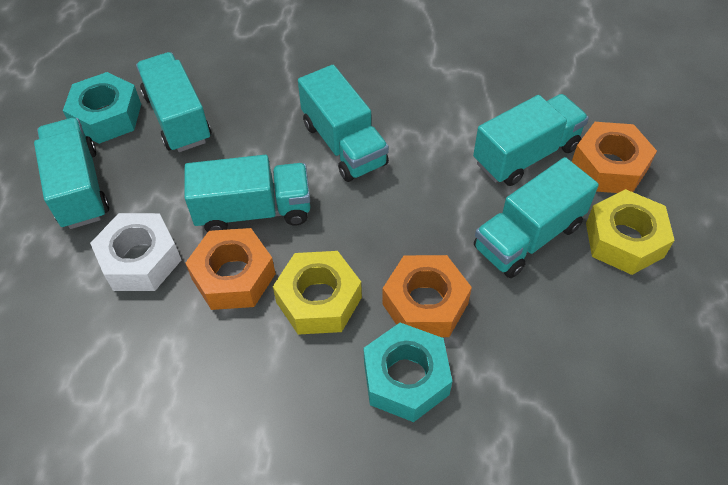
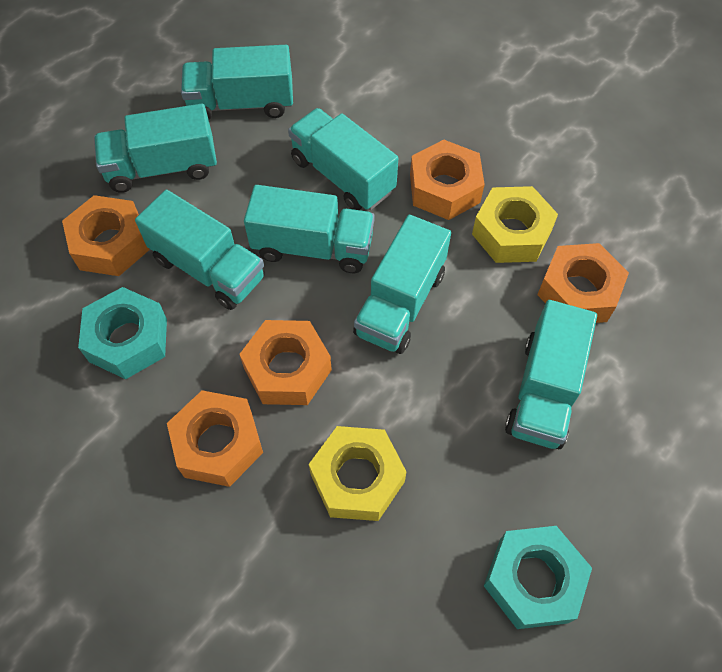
orange nut: [185,228,276,310] [382,255,472,337] [572,122,657,193] = 3 -> [62,195,149,276] [167,390,263,487] [239,320,332,405] [410,140,485,220] [537,243,629,323] = 5
turquoise truck: [34,118,109,229] [136,52,211,152] [185,155,310,232] [298,65,389,182] [473,94,589,186] [474,157,599,278] = 6 -> [94,103,217,193] [135,190,265,310] [181,45,293,120] [244,185,375,273] [288,108,398,210] [353,215,451,354] [505,300,597,449] = 7
white nut: [90,213,181,291] = 1 -> none = 0

